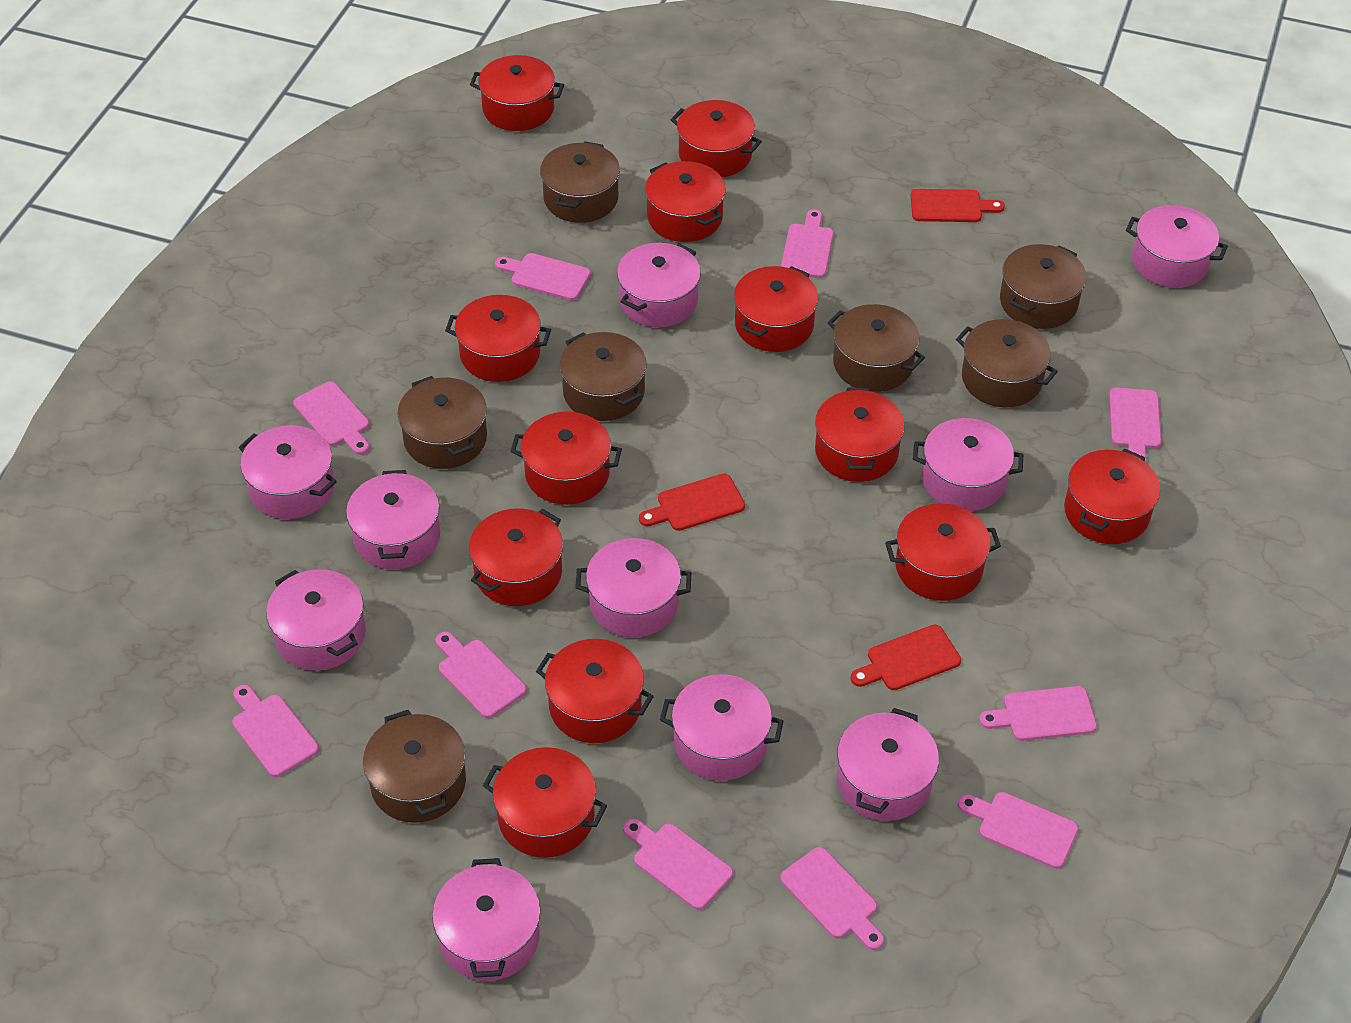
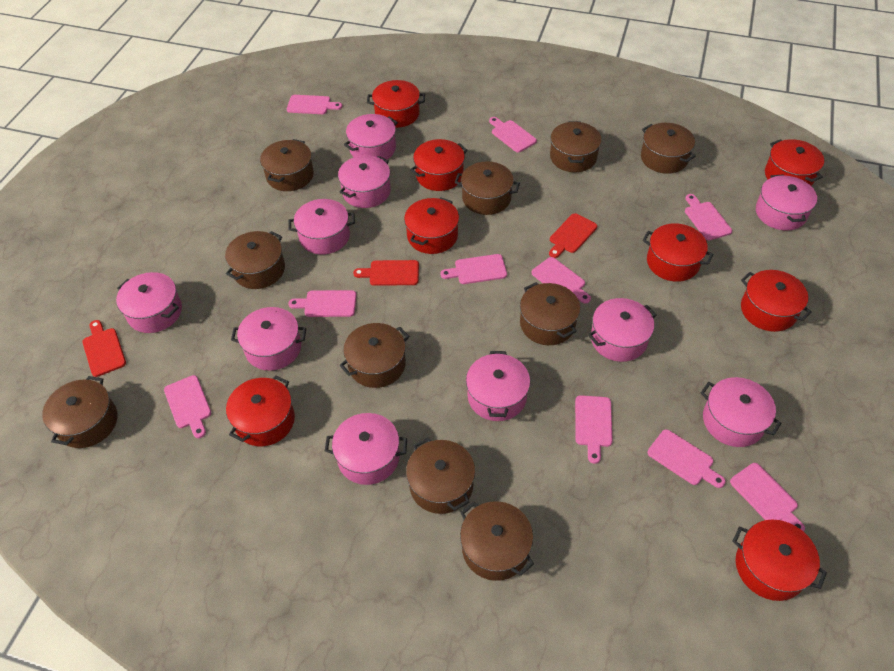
brown pot: [363,710,466,823] [397,376,487,469] [540,141,620,223] [559,332,647,421] [828,304,925,392] [956,319,1058,407] [1000,244,1086,329] = 7 -> [42,376,118,448] [225,231,285,289] [260,139,314,191] [339,323,410,388] [406,438,475,514] [455,161,520,215] [460,501,534,581] [520,282,580,345] [550,121,602,172] [641,123,696,174] = 10
red pot: [445,295,551,382] [469,508,563,606] [470,55,564,131] [483,747,607,858] [510,412,622,505] [536,639,654,743] [645,161,726,242] [671,100,762,177] [734,266,818,352] [815,387,905,482] [885,503,1001,601] [1064,449,1160,544] = 12 -> [226,376,295,446] [367,80,425,128] [404,197,459,254] [410,139,468,191] [643,223,713,282] [732,519,827,601] [741,270,812,332] [765,139,824,186] = 8

